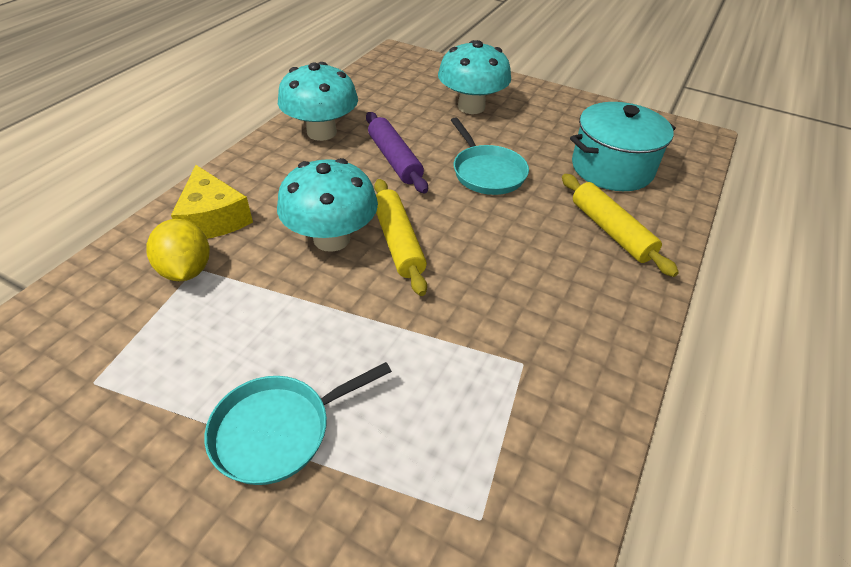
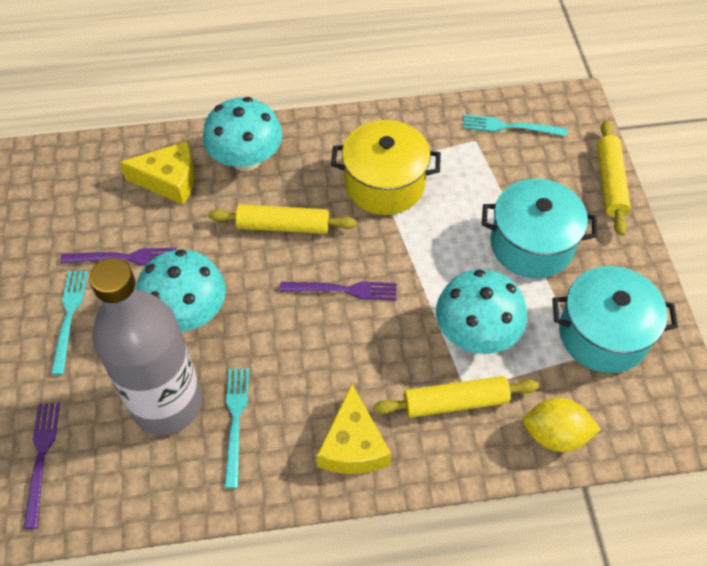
grey bottle: none = 0 -> [89,258,202,435] = 1
purple fork: none = 0 -> [23,403,60,529] [60,248,177,266] [280,281,396,300] = 3
purple rolling pin: [366,112,428,194] = 1 -> none = 0
turquoise fork: none = 0 -> [51,271,88,375] [224,368,249,489] [463,114,567,136] = 3
turquoise pan: [204,362,392,485] [451,117,529,195] = 2 -> none = 0
turquoise pot: [570,102,676,191] = 1 -> [482,179,597,278] [552,266,678,373] = 2
yellow cheese: [171,165,253,239] = 1 -> [120,141,195,205] [317,384,391,474] = 2
yellow pot: none = 0 -> [331,120,441,215] = 1
yellow rolling pin: [374,179,427,296] [562,174,679,277] = 2 -> [209,204,357,234] [373,376,539,418] [597,120,631,236] = 3

